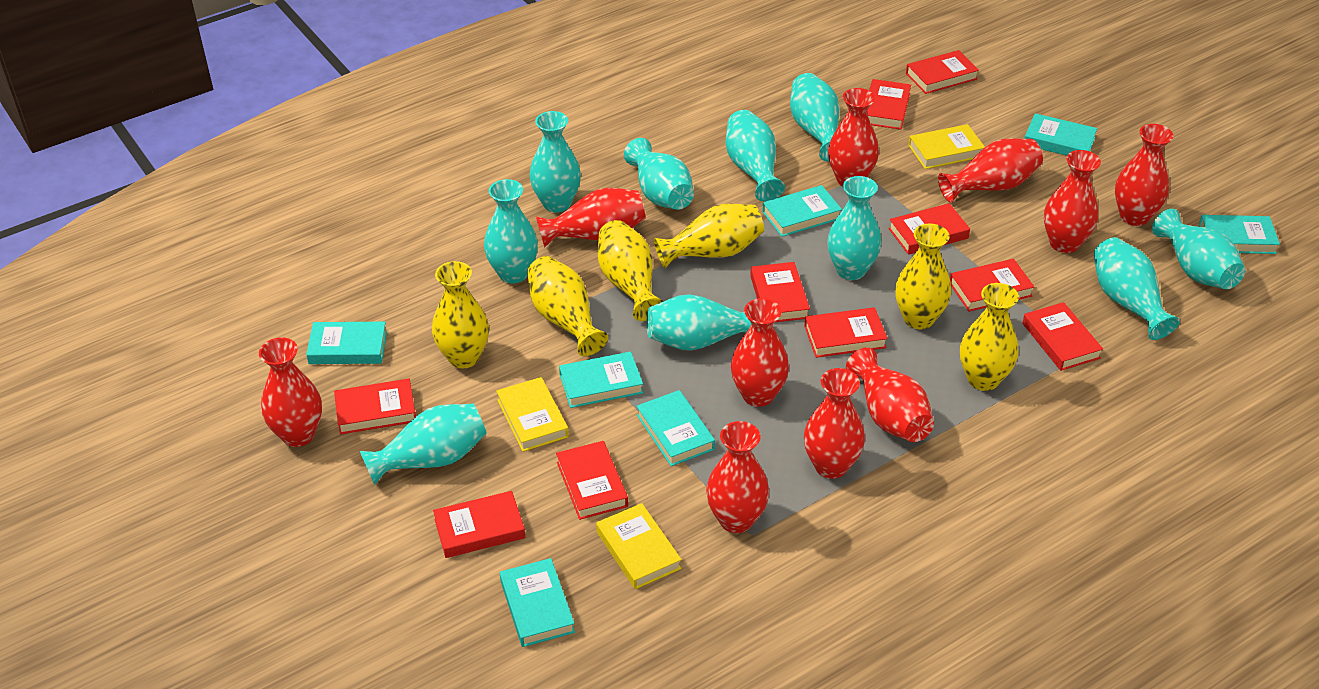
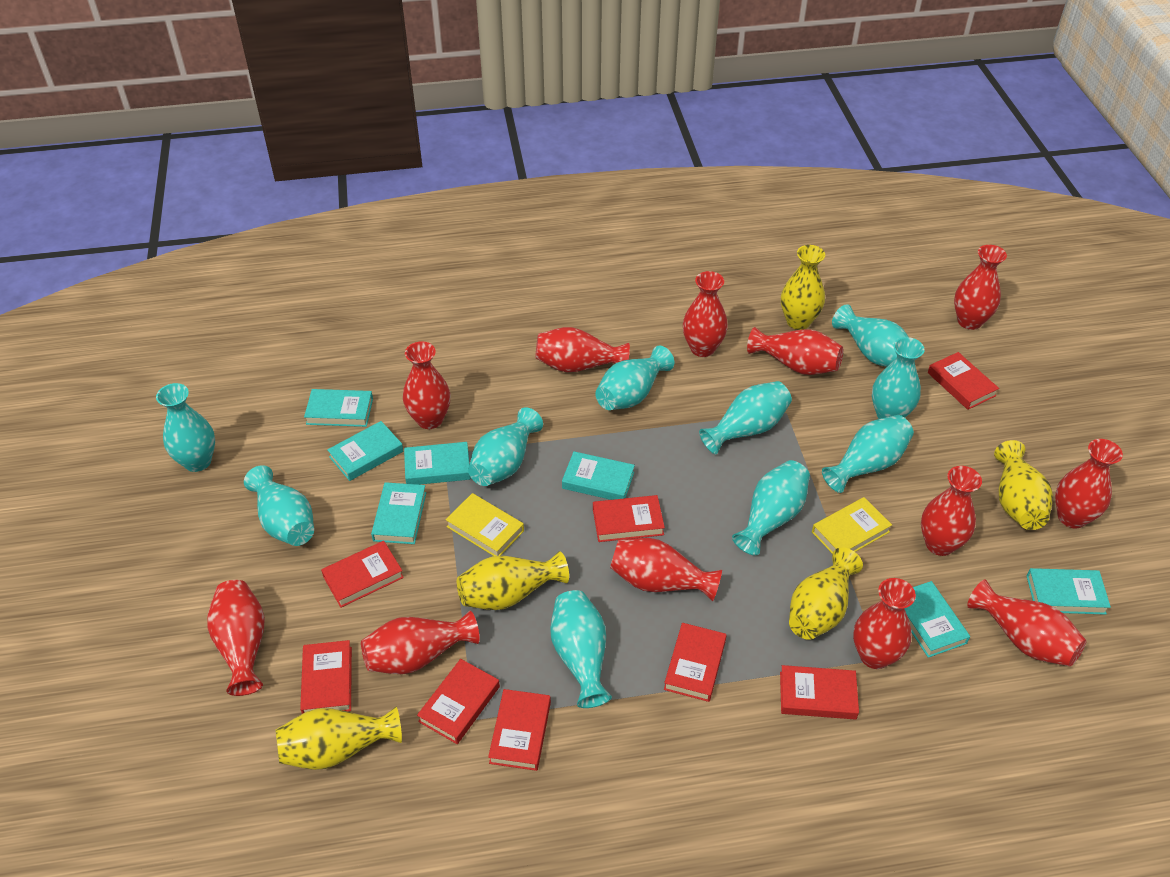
red book: [334,379,416,435] [433,491,525,558] [556,441,628,520] [750,262,810,322] [804,307,888,358] [867,79,911,130] [888,203,970,255] [906,50,979,94] [950,259,1034,312] [1022,302,1103,371] = 10 -> [300,640,352,714] [321,541,404,608] [417,659,500,744] [488,689,551,771] [593,495,665,542] [664,623,727,702] [780,665,859,720] [928,352,999,410] = 8
red vase: [259,337,322,447] [536,188,646,248] [706,421,769,533] [731,298,789,407] [804,368,865,479] [828,88,879,186] [846,347,934,442] [938,138,1043,203] [1044,150,1101,253] [1115,124,1174,226] = 10 -> [207,580,265,696] [361,611,480,674] [403,341,450,429] [535,327,630,372] [610,538,722,601] [683,271,728,357] [747,327,843,375] [853,578,916,669] [921,466,982,556] [954,245,1007,330] [967,579,1086,666] [1055,439,1123,528] = 12
yellow book: [496,377,569,452] [596,503,682,589] [909,124,985,169] = 3 -> [446,493,524,556] [812,497,892,554] = 2
yellow vase: [432,261,489,368] [527,256,608,356] [598,220,663,321] [654,204,764,269] [895,223,951,330] [960,283,1019,391] = 6 -> [275,707,402,770] [457,551,569,610] [781,245,825,330] [789,548,863,640] [994,440,1053,530] = 5

